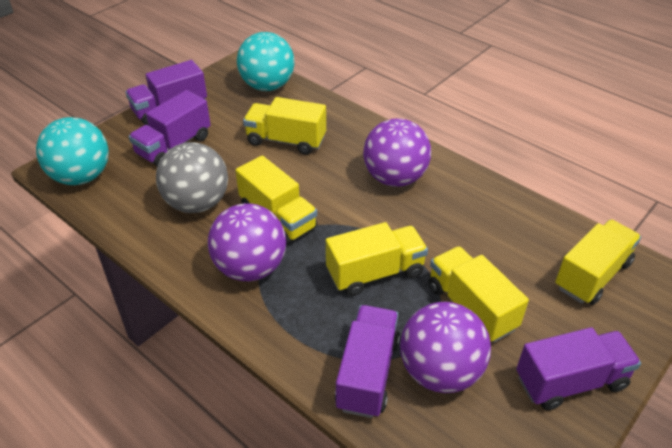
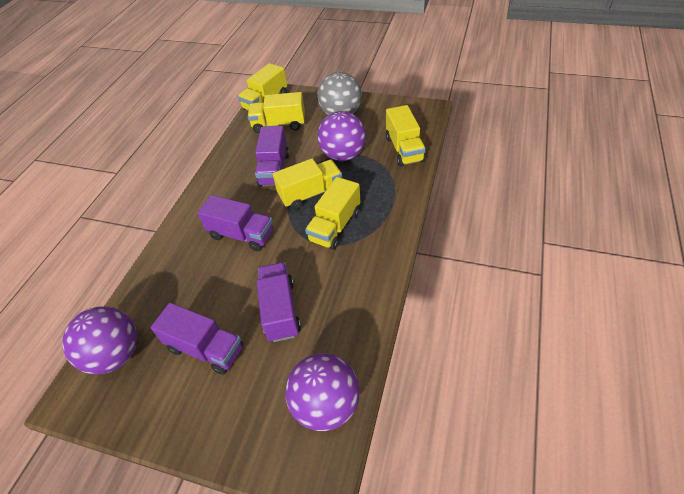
turquoise ball: [36,117,109,185] [237,32,295,91] = 2 -> none = 0

